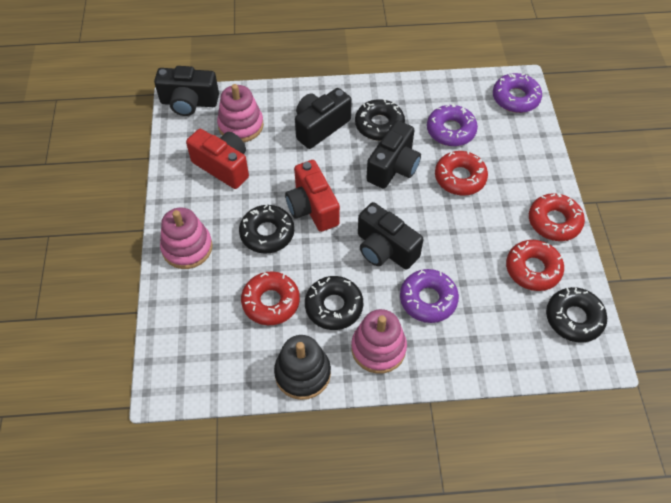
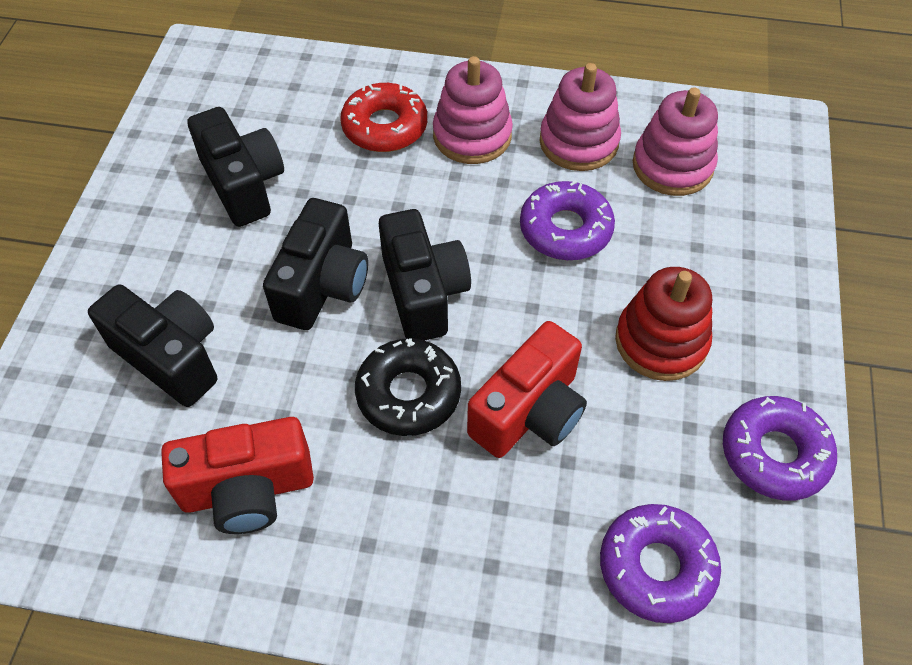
black donut: [239,204,294,254] [305,276,363,330] [355,99,405,141] [546,287,607,343] = 4 -> [355,338,461,436] = 1
black stacking toy: [274,335,331,400] = 1 -> none = 0
red donut: [241,271,300,325] [435,151,488,196] [506,240,564,291] [529,193,585,241] = 4 -> [340,83,427,152] = 1
red stacking toy: none = 0 -> [615,267,712,381] = 1

